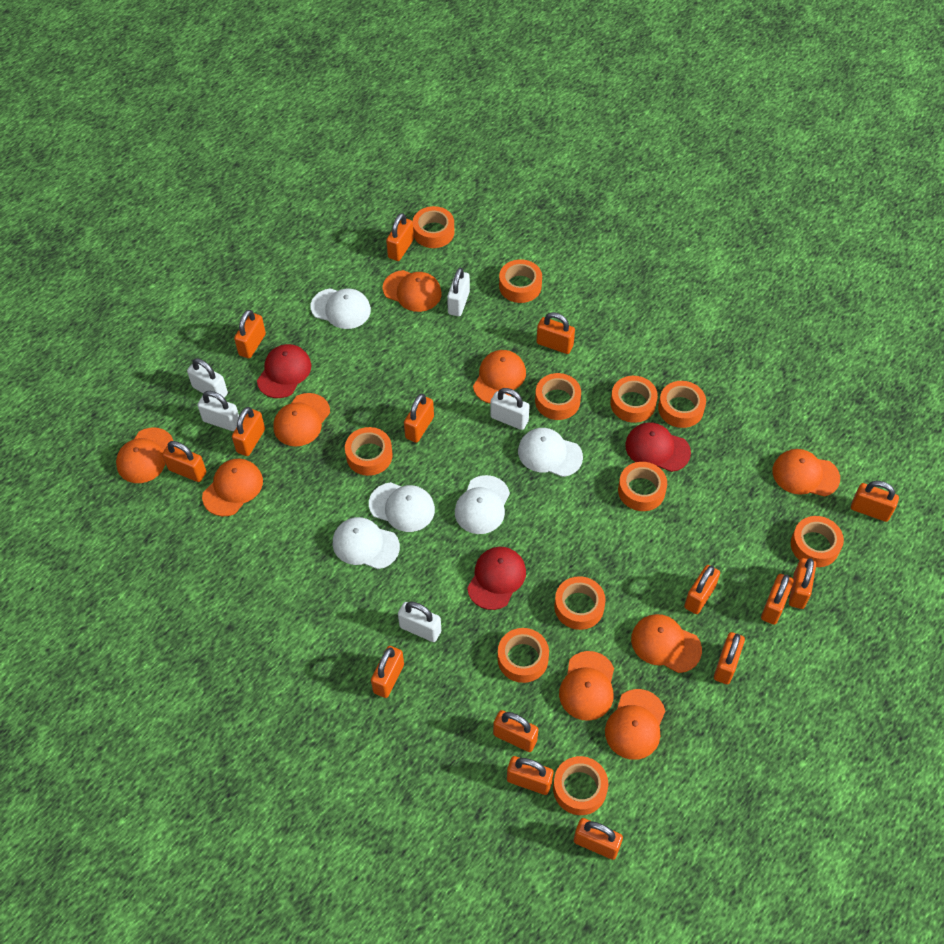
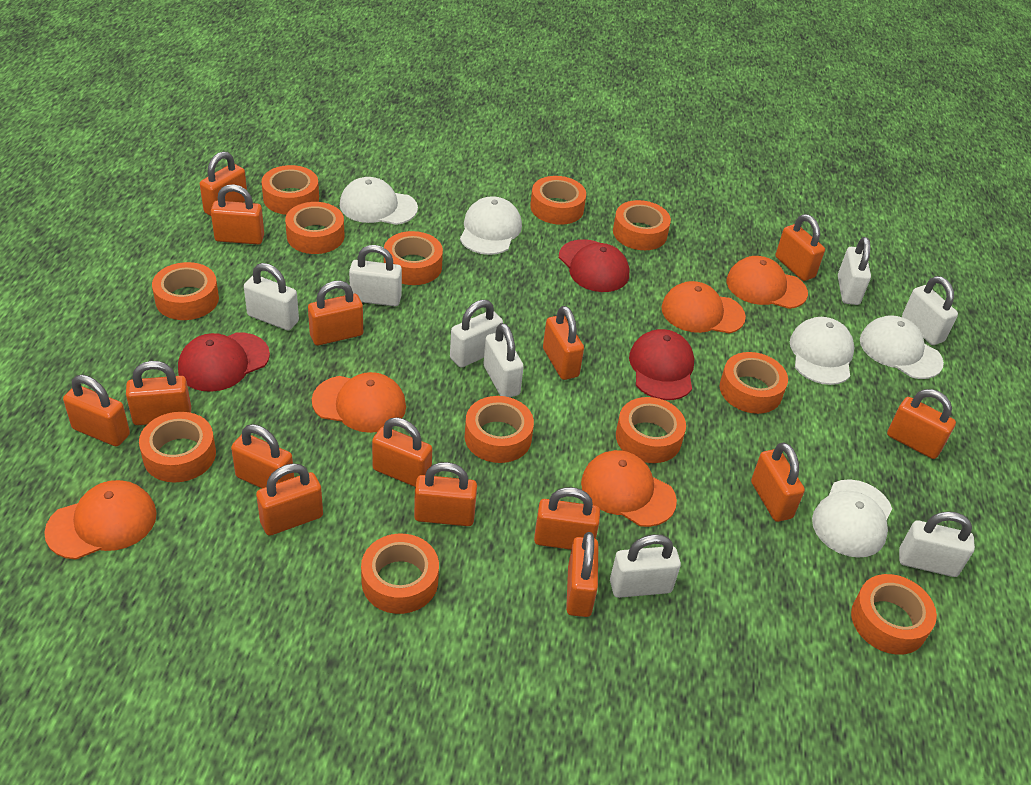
orange cap: [116,428,173,483] [202,459,263,517] [273,393,330,447] [382,270,442,312] [473,350,526,404] [559,651,614,721] [605,689,665,760] [631,614,702,673] [773,449,840,497] = 9 -> [44,480,157,560] [312,372,406,433] [581,450,677,527] [661,281,746,334] [726,256,808,309] = 5
orange tape: [345,427,392,476] [413,206,455,248] [498,628,549,683] [499,259,542,303] [535,373,581,420] [553,756,608,815] [554,576,606,630] [610,376,658,423] [618,462,667,511] [658,381,706,428] [791,516,844,567] = 11 -> [139,412,216,482] [152,262,219,320] [261,165,319,215] [285,202,344,254] [361,534,439,614] [384,231,443,285] [464,396,534,463] [530,176,586,225] [613,200,671,250] [616,397,686,463] [720,352,788,414] [851,574,937,655] = 12
white padlock: [187,358,228,397] [198,391,239,431] [398,602,441,642] [447,268,470,316] [490,388,530,430] = 5 -> [244,263,299,330] [349,245,402,306] [450,300,503,368] [483,323,524,397] [610,534,681,598] [838,237,871,305] [899,511,975,577] [902,276,958,345] = 8

